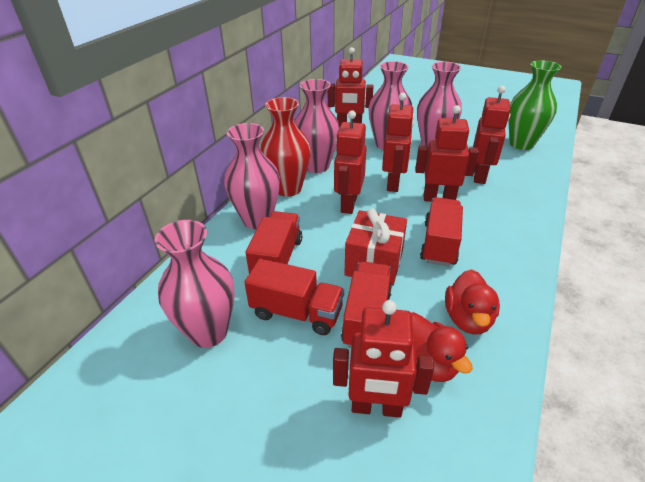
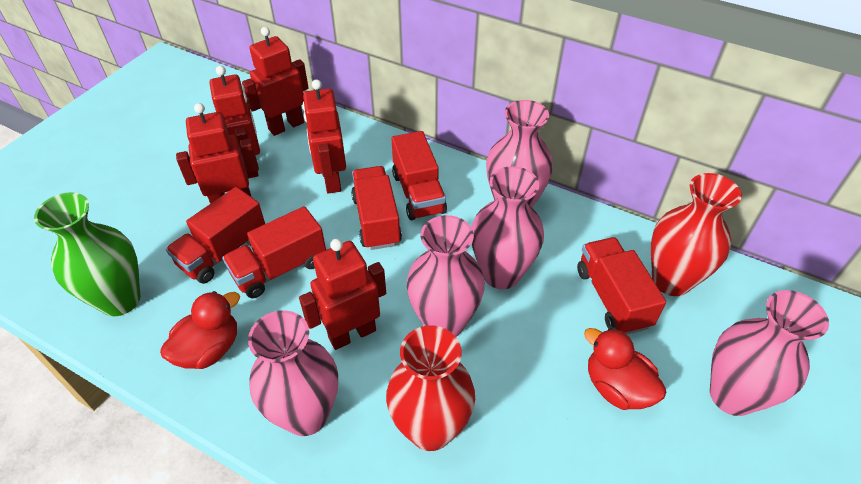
red gift: [344,208,407,286] = 1 -> none = 0
red robot: [328,47,373,128] [333,300,434,418] [334,110,367,214] [382,93,414,192] [415,105,479,202] [473,86,510,184] = 6 -> [176,103,259,204] [209,66,260,179] [242,27,309,136] [299,239,386,350] [303,79,346,194] = 5
red truck: [244,259,344,335] [246,211,302,274] [341,261,392,348] [420,197,463,266] = 4 -> [166,187,265,284] [222,206,326,298] [351,166,402,250] [391,131,447,220] [577,237,666,334] = 5
red vase: [260,97,311,197] = 1 -> [386,325,475,451] [651,173,742,296] = 2

